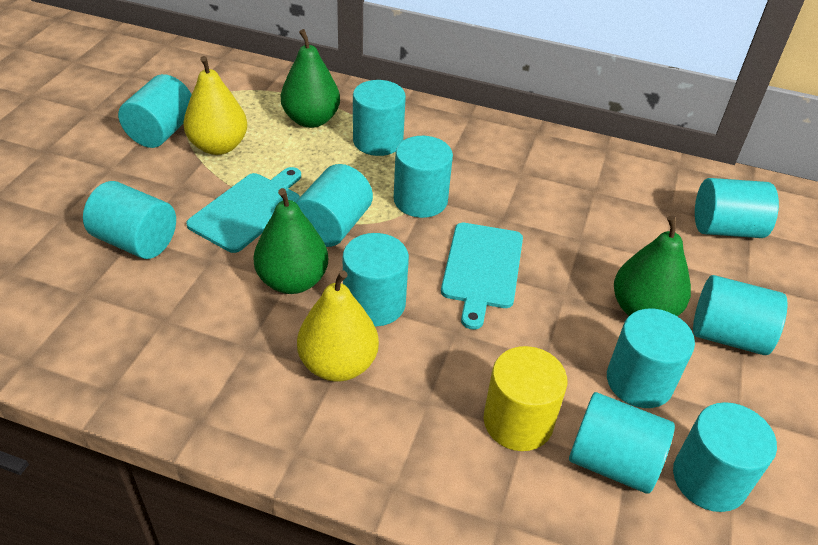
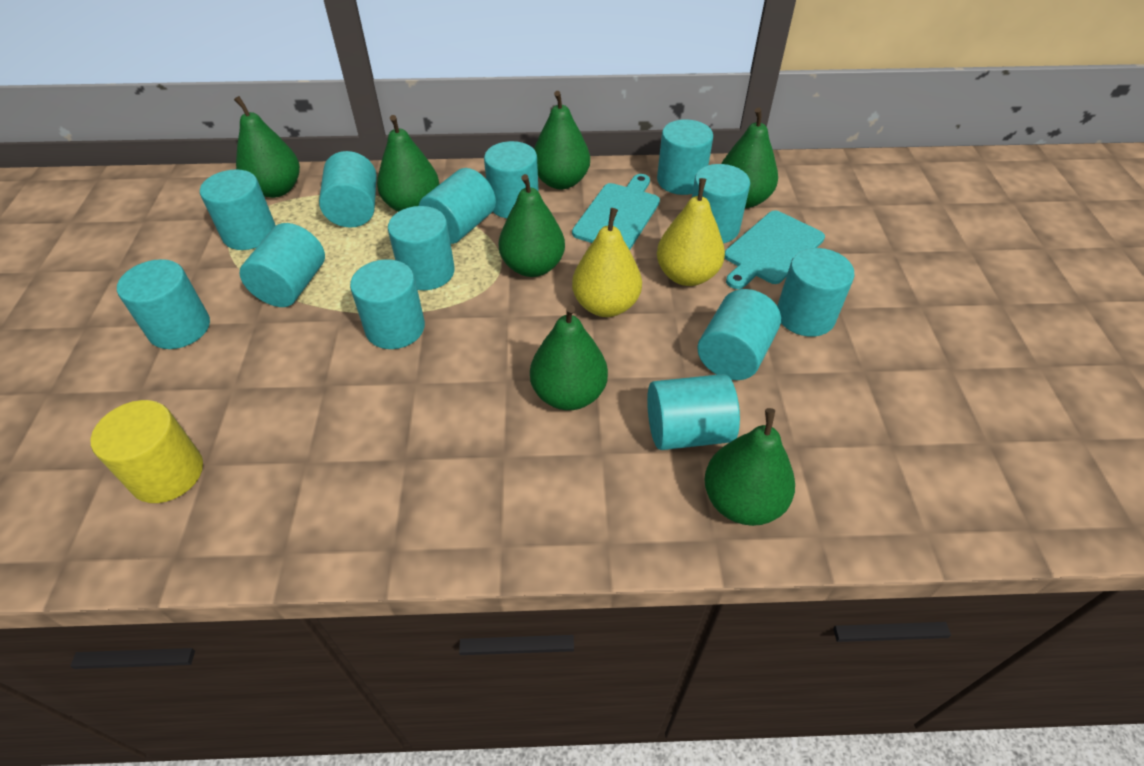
green pear: [253,188,328,294] [281,29,340,128] [614,215,691,316] = 3 -> [234,96,300,198] [377,115,439,212] [498,174,565,277] [530,305,608,410] [534,91,590,189] [704,408,795,526] [721,108,778,208] = 7
turquoise cylinder: [83,181,176,259] [118,74,192,148] [295,164,373,247] [343,233,409,326] [353,80,406,156] [394,136,453,218] [569,392,675,494] [607,309,695,408] [673,402,777,512] [693,275,787,355] [695,178,779,238] = 11 -> [117,259,210,349] [200,169,276,250] [240,223,325,307] [319,151,377,228] [350,259,425,349] [388,206,455,290] [419,168,496,244] [484,141,539,218] [647,374,740,450] [657,119,713,195] [692,164,750,243] [697,289,781,380] [777,248,855,337] = 13

